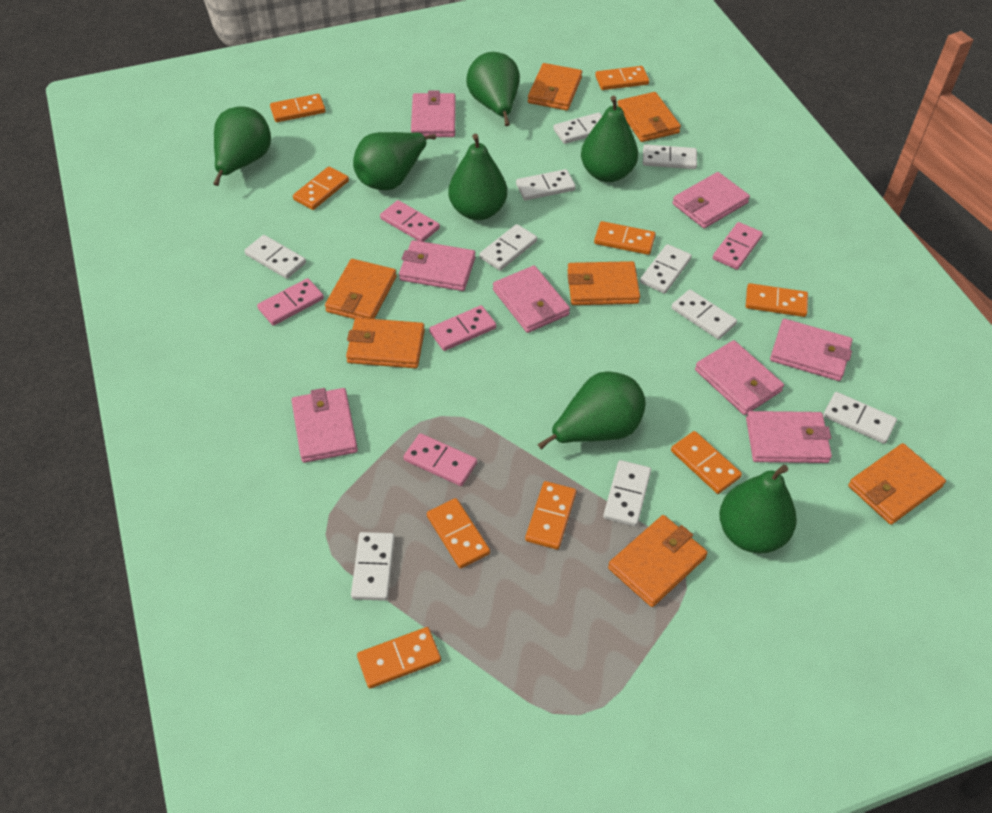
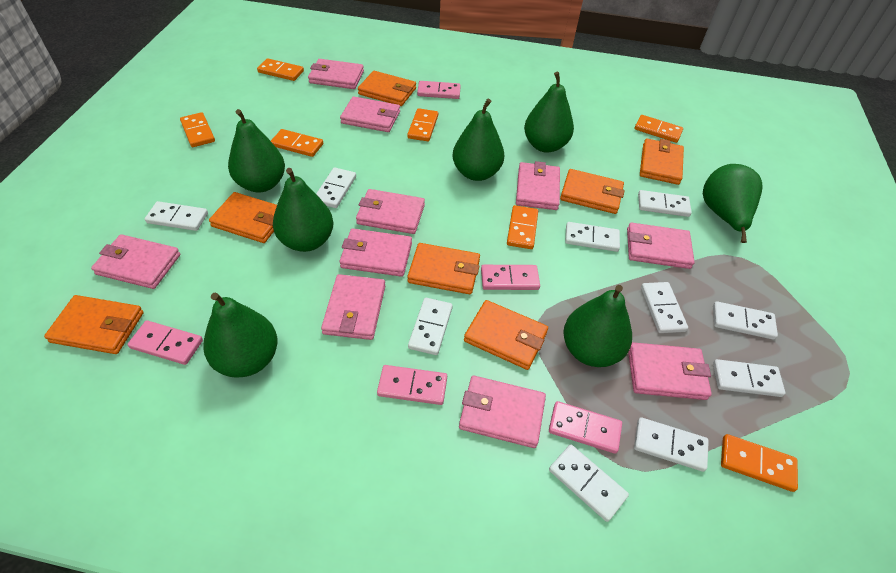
orange domino: [270,94,326,122] [293,167,349,210] [357,627,441,688] [427,498,490,569] [525,481,576,550] [594,221,656,255] [595,66,649,90] [671,431,742,494] [746,283,808,317] = 9 -> [180,112,215,147] [257,58,304,81] [271,129,323,157] [407,108,438,141] [507,205,538,249] [635,115,683,143] [721,434,798,492] = 7
pink wallet: [292,388,358,463] [399,240,475,291] [411,90,456,137] [493,266,570,333] [672,172,750,228] [695,340,784,415] [746,411,832,463] [770,319,852,381] = 8 -> [91,234,181,289] [308,59,364,89] [321,274,385,340] [339,228,412,277] [340,96,400,132] [356,189,425,234] [459,376,546,448] [516,161,560,210] [627,223,695,269] [628,342,712,400] = 10

